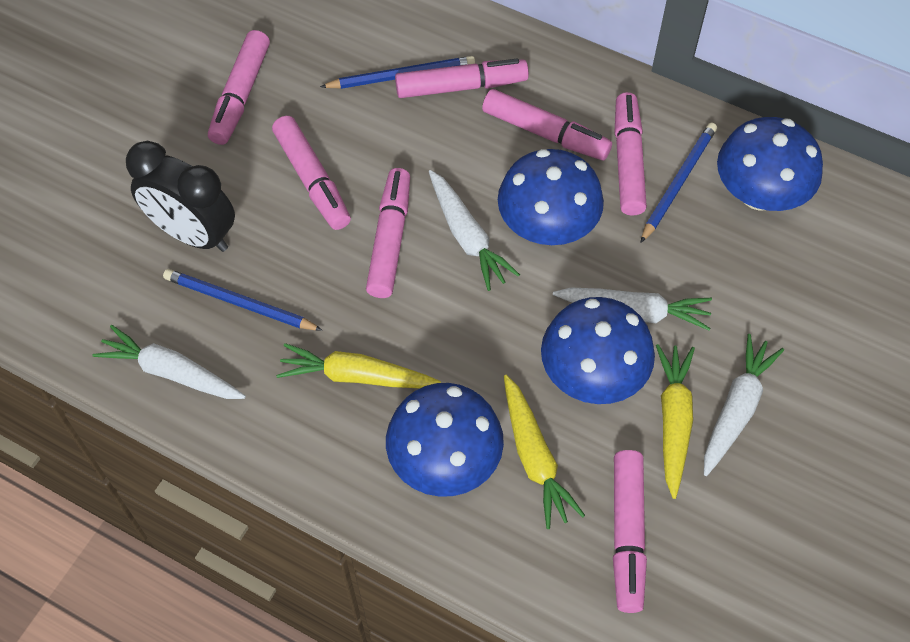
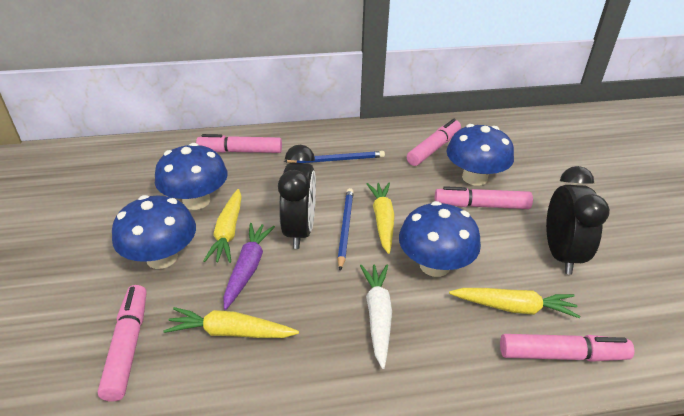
black clock: [126,141,235,252] = 1 -> [278,145,316,249] [546,166,610,275] = 2
blue pencil: [163,269,323,331] [320,56,475,89] [640,122,717,243] = 3 -> [283,151,385,163] [338,188,354,271] = 2
pink marker: [208,30,270,145] [272,116,351,230] [366,168,410,298] [395,59,529,98] [482,89,612,160] [613,450,647,613] [615,92,647,216] = 7 -> [98,285,147,401] [196,134,282,153] [407,119,461,166] [435,186,533,209] [500,334,634,362] = 5
purple carrot: none = 0 -> [223,223,275,310] = 1
white carrot: [92,325,246,399] [429,170,520,291] [553,288,712,330] [704,334,784,476] = 4 -> [360,265,392,369] = 1
yellow carrot: [276,343,441,388] [504,375,585,529] [656,344,695,499] = 3 -> [163,307,299,338] [203,189,242,263] [367,183,395,254] [449,288,580,318] = 4

